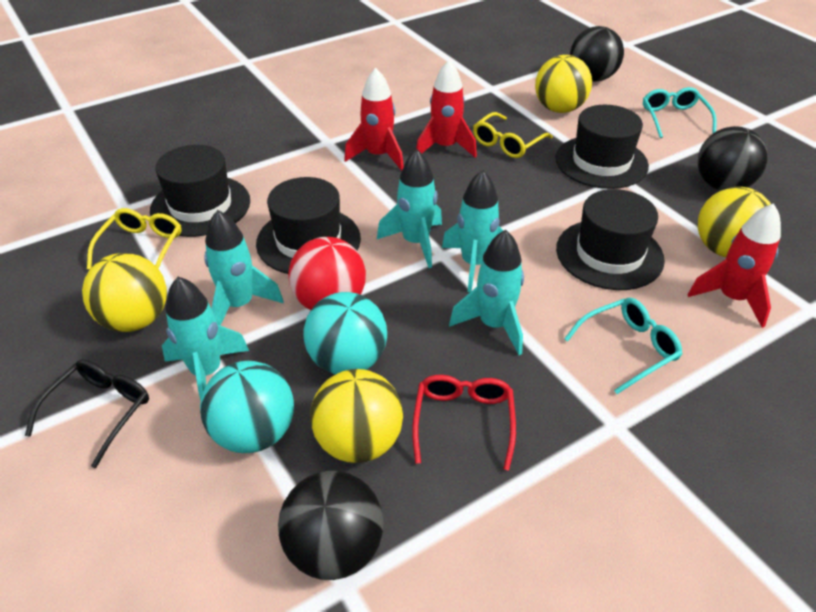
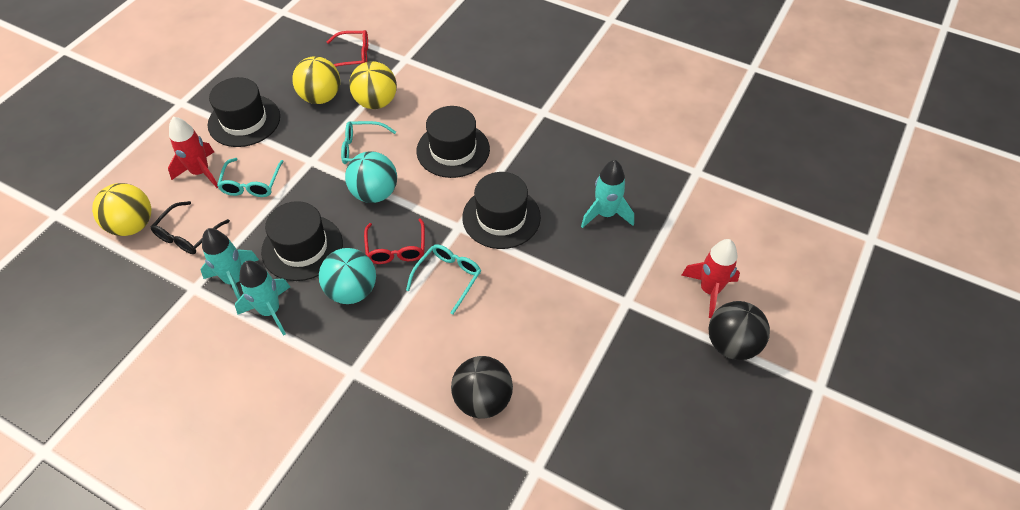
black ball: [278,471,384,580] [570,26,624,82] [697,126,768,191] = 3 -> [451,356,513,419] [708,301,770,360] = 2
red ball: [288,237,366,310] = 1 -> none = 0
red glasses: [412,375,516,470] = 1 -> [327,30,368,67] [364,218,425,264] = 2
red rocket: [344,68,404,171] [416,60,477,158] [688,203,781,328] = 3 -> [168,117,218,188] [681,239,740,318] = 2
turquoise glasses: [564,298,682,394] [643,87,717,138] = 2 -> [217,158,284,197] [341,121,396,164] [406,244,481,315] = 3
turquoise rocket: [162,277,249,400] [204,210,284,326] [377,150,442,268] [442,170,503,292] [449,230,524,355] = 5 -> [200,228,259,299] [235,261,290,336] [581,160,634,228] = 3
yellow ball: [82,253,167,332] [310,369,403,463] [535,55,592,113] [698,187,771,257] = 4 -> [92,183,151,236] [292,56,340,104] [349,61,397,109] = 3
yellow glasses: [87,208,182,270] [473,112,553,158] = 2 -> none = 0

